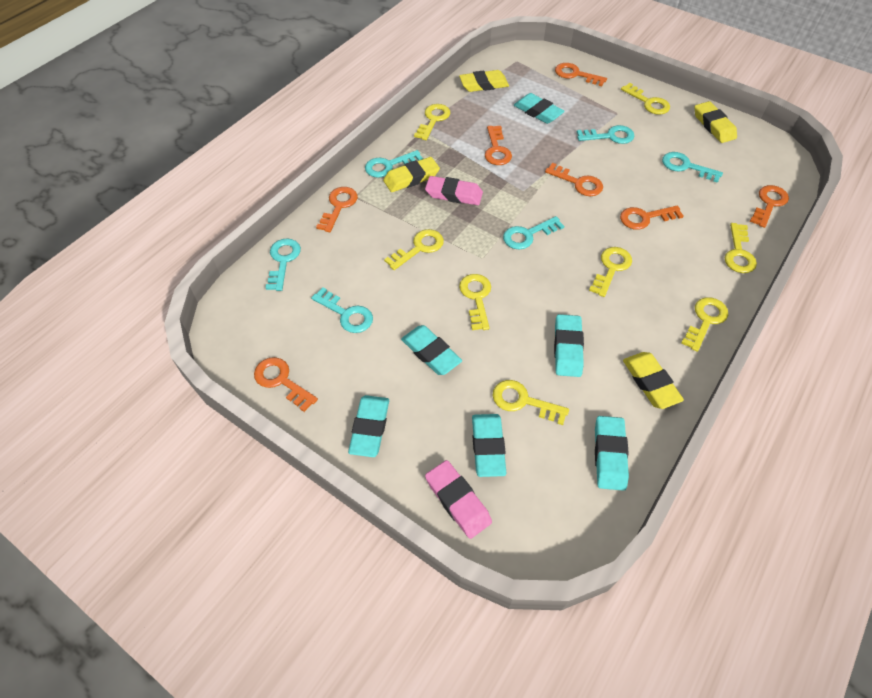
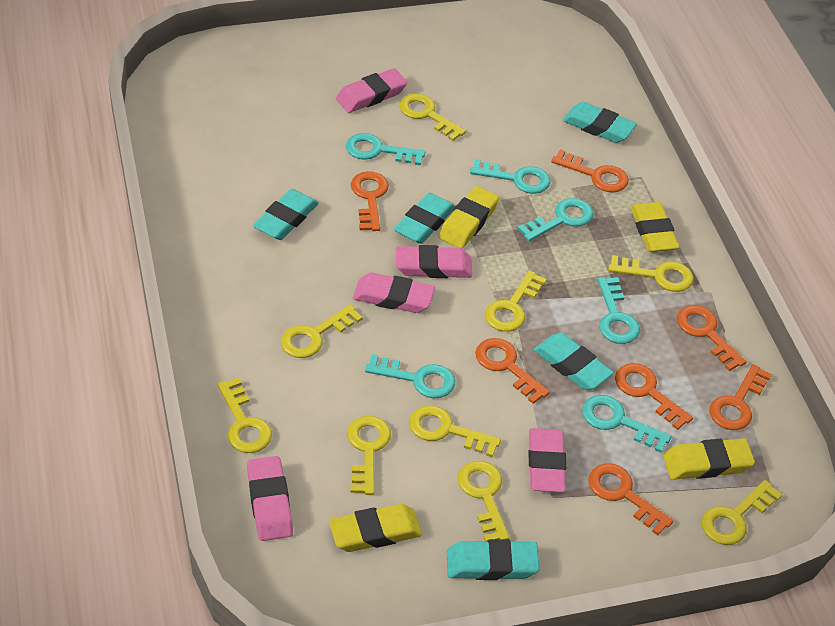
pink eraser: [425,176,483,205] [425,460,492,539] = 2 -> [247,456,293,541] [336,68,407,113] [353,273,435,313] [396,245,472,278] [529,428,566,492] = 5
turquoise eraser: [348,395,389,457] [401,325,462,375] [472,414,506,477] [514,93,565,124] [554,314,584,377] [595,416,629,491] = 6 -> [253,189,319,240] [394,193,456,244] [447,539,540,580] [534,333,614,390] [563,102,637,143] = 5
yellow key: [384,229,444,270] [414,104,450,140] [459,274,491,330] [493,380,569,425] [589,247,632,297] [621,83,670,115] [681,297,728,352] [725,223,757,273] = 8 -> [218,378,272,453] [281,305,363,358] [347,416,391,495] [399,94,466,141] [409,406,501,457] [458,461,509,541] [485,271,547,332] [608,255,694,292] [702,480,782,545] = 9

